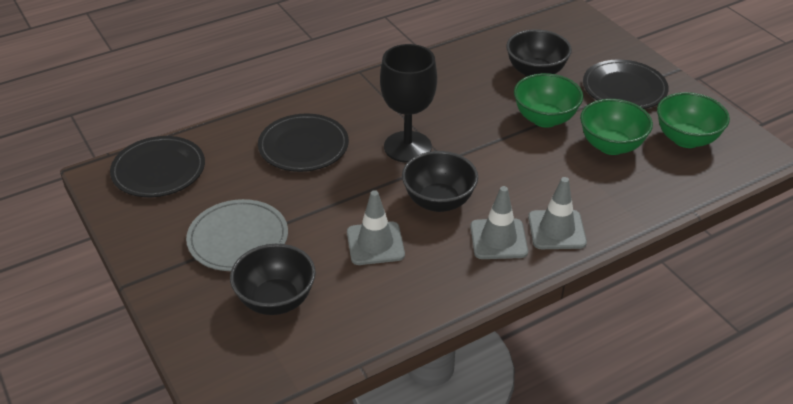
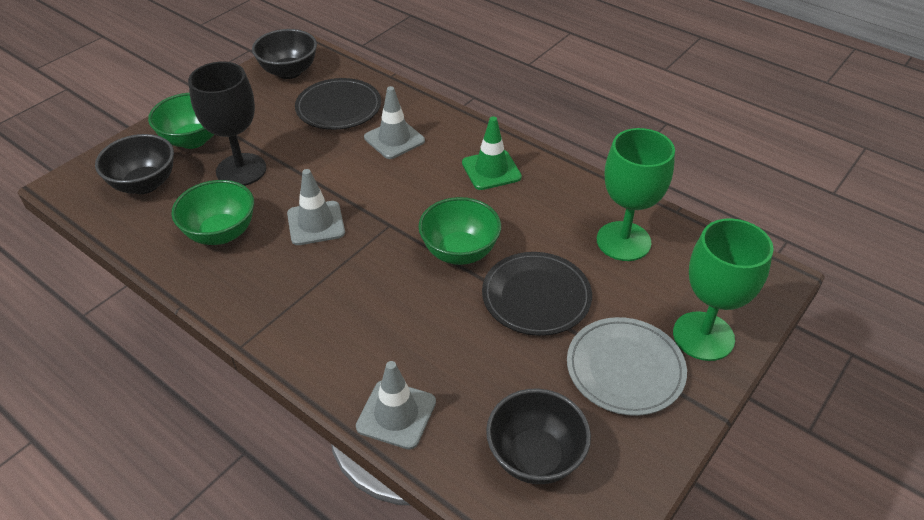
black plate: [110,136,205,197] [258,113,349,172] [583,60,669,109] = 3 -> [295,78,381,130] [482,252,592,336] = 2
green goblet: none = 0 -> [597,128,675,261] [673,218,774,361] = 2
green traffic cone: none = 0 -> [462,116,522,190] = 1

